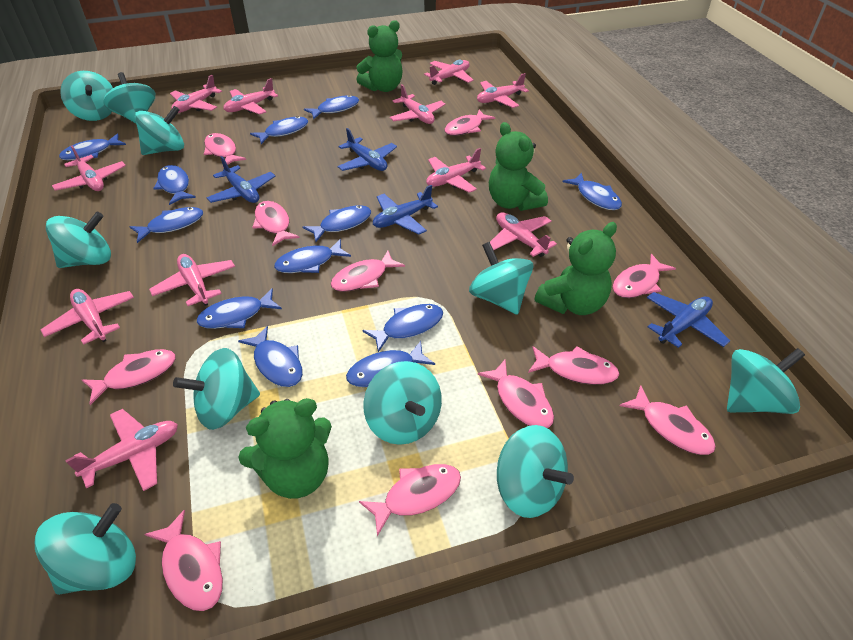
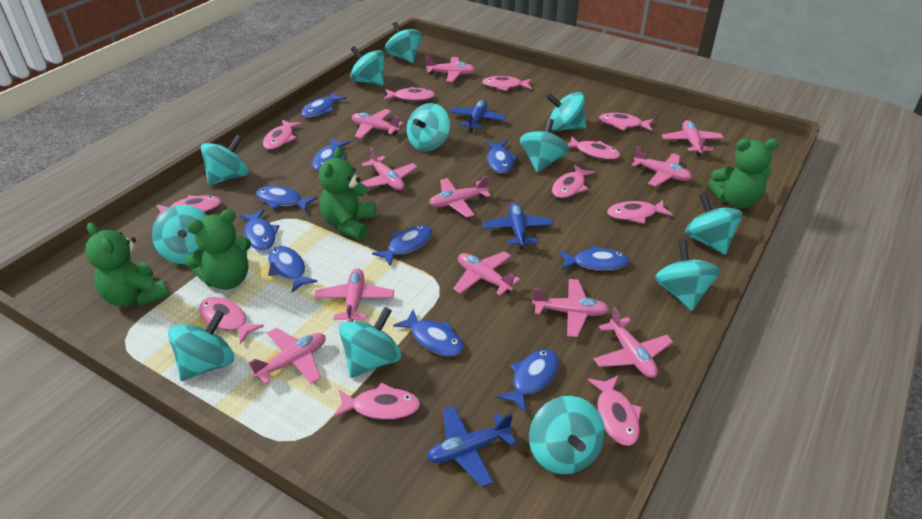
blue fish: [59,133,126,160] [130,207,203,243] [153,165,196,205] [196,288,282,329] [238,326,303,387] [250,116,308,144] [274,239,351,273] [302,205,371,242] [304,95,359,120] [346,341,435,387] [362,304,443,352] [562,173,622,210] = 12 -> [239,209,279,250] [256,186,317,212] [268,246,318,293] [301,93,347,117] [312,138,350,171] [372,225,432,266] [393,309,464,356] [486,141,518,173] [497,349,559,412] [559,246,630,270] = 10
blue plane: [207,156,275,203] [338,128,397,171] [373,185,438,235] [647,292,730,348] = 4 -> [427,406,516,487] [449,100,507,132] [483,202,554,249] = 3
turquoise spinning top: [35,503,136,595] [46,212,111,268] [60,71,113,121] [103,72,155,124] [135,106,184,155] [173,348,260,430] [363,361,442,445] [469,242,533,315] [497,425,574,518] [727,348,805,414] = 10 -> [152,205,207,264] [168,310,234,381] [201,135,248,185] [339,307,401,378] [350,46,385,86] [385,22,422,63] [407,103,450,151] [520,119,569,173] [529,396,605,474] [546,92,586,131] [655,241,720,311] [685,193,743,255] = 12

